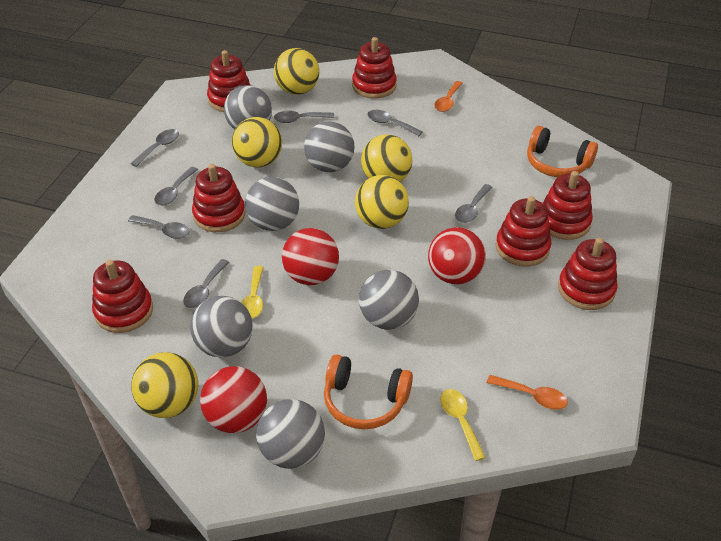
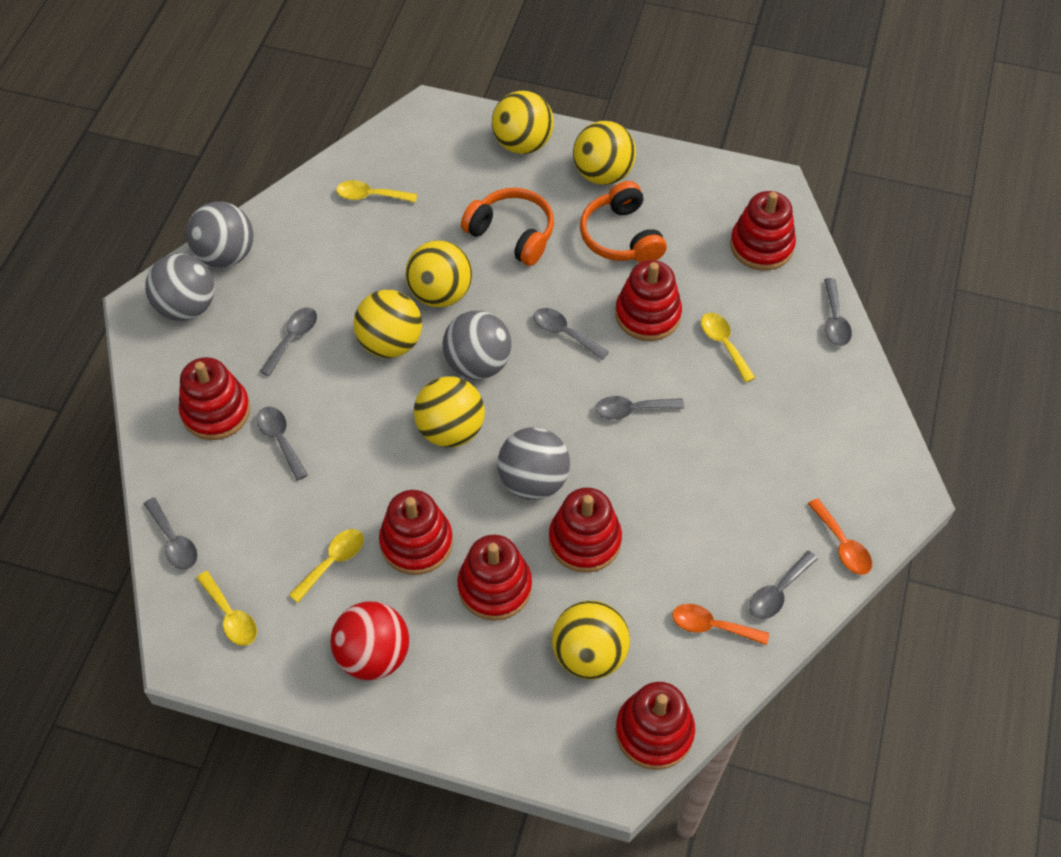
grey ball: [190,296,253,358] [224,85,272,129] [245,177,299,231] [256,399,325,469] [304,121,354,172] [359,270,419,330] = 6 -> [145,253,215,321] [186,202,253,268] [443,311,512,379] [497,427,570,500] = 4
red ball: [200,366,267,433] [282,228,339,285] [428,227,486,285] = 3 -> [331,601,409,680] = 1
yellow ball: [131,352,198,418] [232,117,282,167] [274,48,319,95] [355,175,409,229] [361,134,412,182] = 5 -> [353,290,422,358] [405,240,472,307] [414,376,485,447] [492,91,554,154] [552,600,630,680] [573,121,636,185] = 6
yellow spoon: [241,266,264,319] [440,389,486,461] = 2 -> [196,571,257,646] [289,529,364,603] [336,180,417,203] [701,313,755,383] = 4

